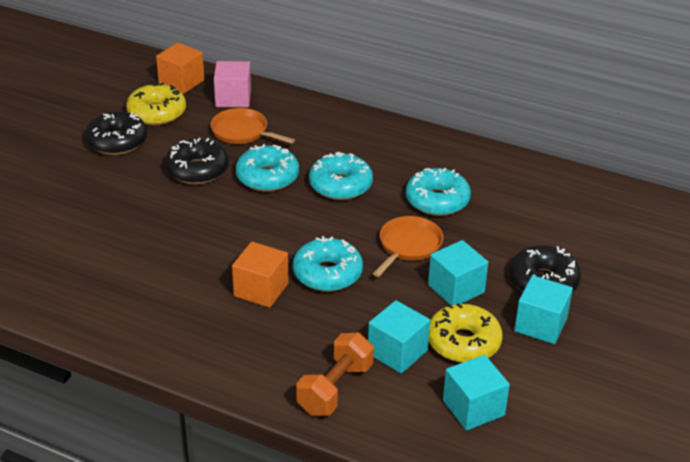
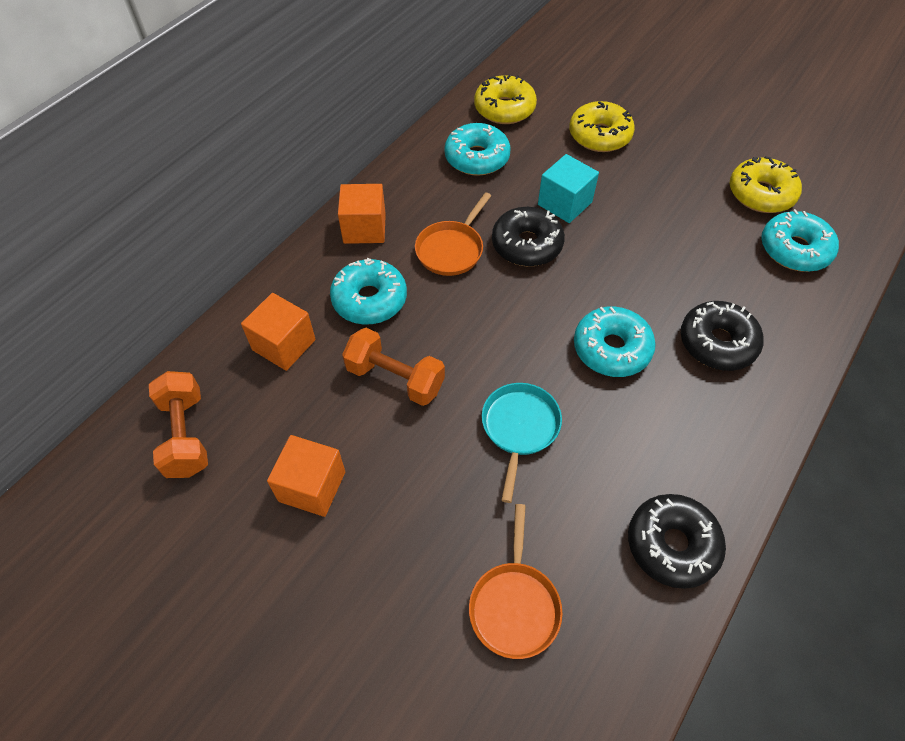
orange cube: [156,43,204,94] [232,242,289,308] = 2 -> [241,293,316,371] [267,435,345,517] [338,184,386,244] = 3
orange dumbbell: [296,333,374,415] = 1 -> [149,371,208,478] [342,328,445,406] = 2
pink cube: [214,61,251,107] = 1 -> none = 0
turquoise cube: [368,300,430,374] [428,240,488,305] [443,355,510,430] [514,275,573,344] = 4 -> [538,154,599,223] = 1
turquoise pan: none = 0 -> [482,383,562,503] = 1
yellow donut: [126,82,186,125] [429,303,502,363] = 2 -> [474,75,537,124] [569,101,635,152] [730,156,802,213] = 3

